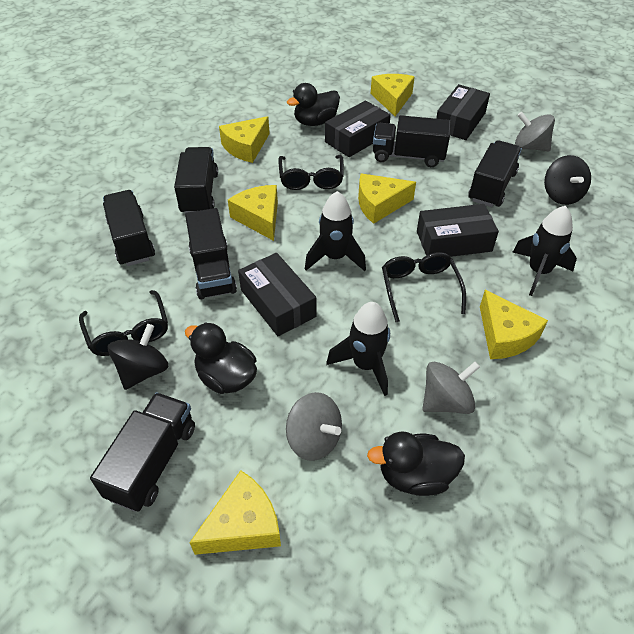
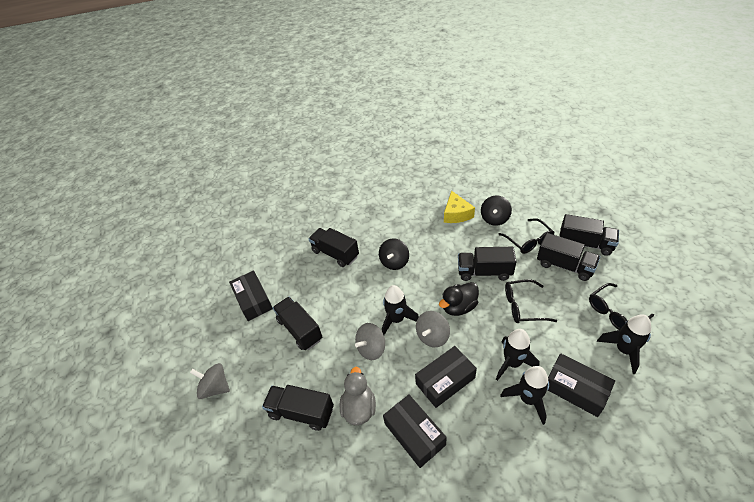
black duck: [185,322,257,394] [287,83,340,126] [367,431,465,496] = 3 -> [439,282,479,316] = 1
black rocket: [305,191,366,271] [326,302,390,396] [512,206,577,296] = 3 -> [382,285,419,335] [496,329,540,381] [500,366,549,425] [597,315,651,374] = 4
grey duck: none = 0 -> [340,367,376,425] = 1
yellow cheese: [189,470,281,555] [219,116,270,163] [228,185,278,241] [358,173,416,224] [371,74,415,116] [480,290,548,359] = 6 -> [444,191,475,223] = 1

